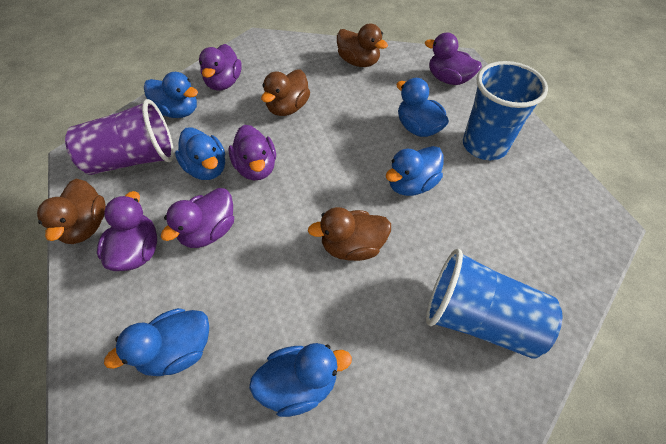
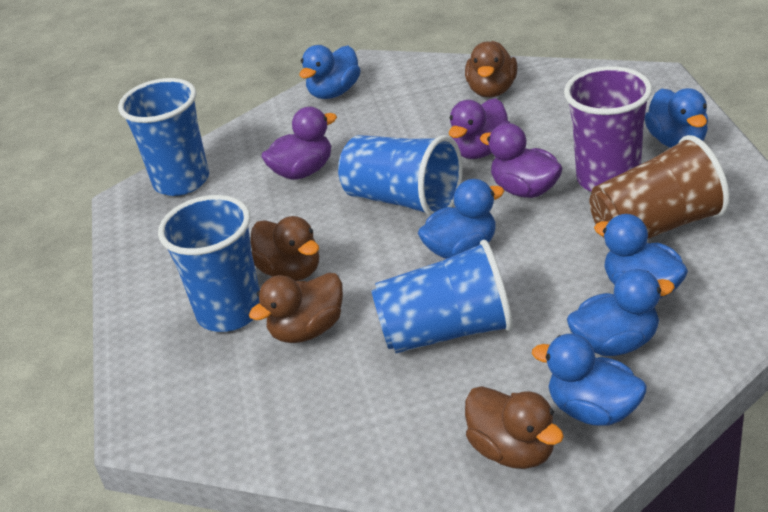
blue cup: [426,249,562,359] [463,61,548,160] = 2 -> [118,78,209,196] [158,195,260,332] [338,135,463,216] [371,240,513,353] = 4
brown cup: none = 0 -> [589,135,730,239] = 1
purple duck: [97,191,157,271] [161,188,234,248] [199,44,242,91] [228,125,276,180] [425,33,482,85] = 5 -> [261,107,337,180] [449,98,510,159] [480,123,563,198] = 3

